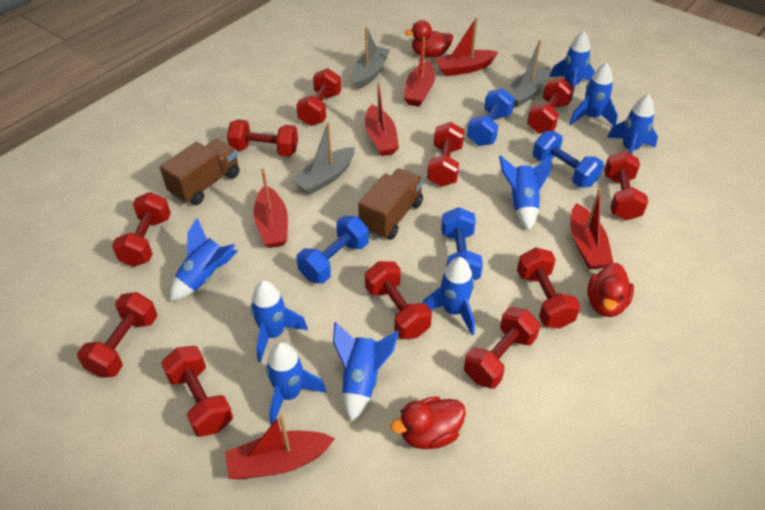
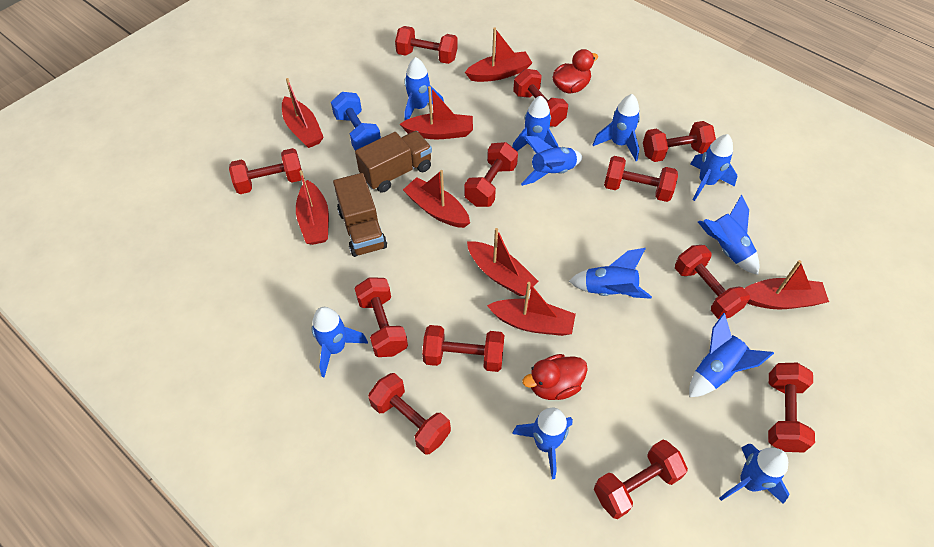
blue dumbbell: [297,216,369,284] [441,207,483,280] [467,88,515,146] [533,131,604,188] = 4 -> [331,92,381,150] = 1
blue rocket: [170,218,238,301] [250,280,308,362] [266,342,326,425] [333,322,399,422] [422,257,475,335] [499,155,552,230] [550,31,595,101] [569,62,618,126] [607,94,658,154] = 9 -> [312,307,368,377] [404,57,444,121] [512,96,558,151] [512,408,573,479] [521,136,582,186] [569,248,652,299] [593,94,640,161] [689,313,774,397] [690,134,737,201] [698,195,759,275] [719,444,789,504] = 11
grey boat: [292,122,355,195] [352,27,390,89] [506,40,550,107] = 3 -> none = 0
red boat: [225,414,335,479] [254,168,288,248] [365,83,399,156] [404,37,435,107] [434,18,498,76] [570,188,613,269] = 6 -> [282,78,324,148] [296,170,329,245] [400,86,473,139] [403,170,470,228] [465,27,532,82] [467,228,538,296] [487,282,576,336] [744,260,829,310] = 8
red duck: [390,396,466,449] [404,20,453,58] [587,263,634,317] = 3 -> [522,354,588,400] [553,49,598,94] = 2
red dumbbell: [77,292,157,378] [112,192,171,267] [161,346,233,437] [227,119,298,157] [296,68,341,126] [365,261,432,339] [427,122,464,187] [464,307,540,389] [517,247,580,329] [527,77,574,134] [604,151,648,220] = 11 -> [229,148,302,194] [355,277,408,357] [368,373,451,455] [395,26,458,64] [422,325,504,372] [464,142,518,207] [513,69,568,127] [594,440,688,519] [604,156,678,202] [643,121,716,162] [675,245,750,319] [768,363,815,453] = 12

